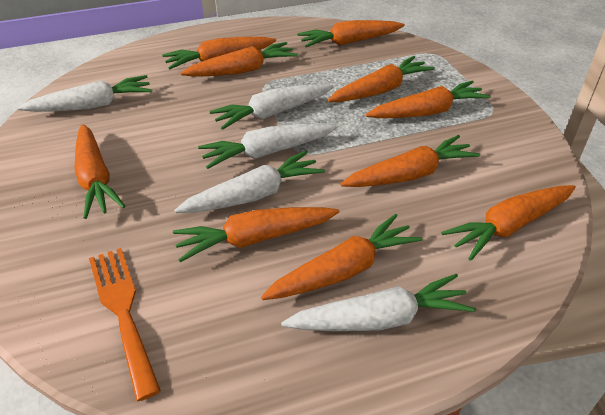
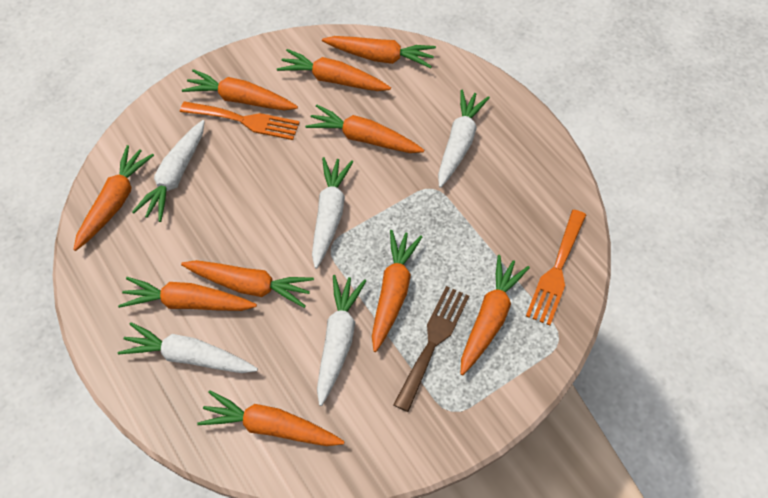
brown fork: none = 0 -> [393,286,469,412] = 1
orange fork: [89,248,161,401] = 1 -> [180,101,300,140] [526,210,586,326] = 2

